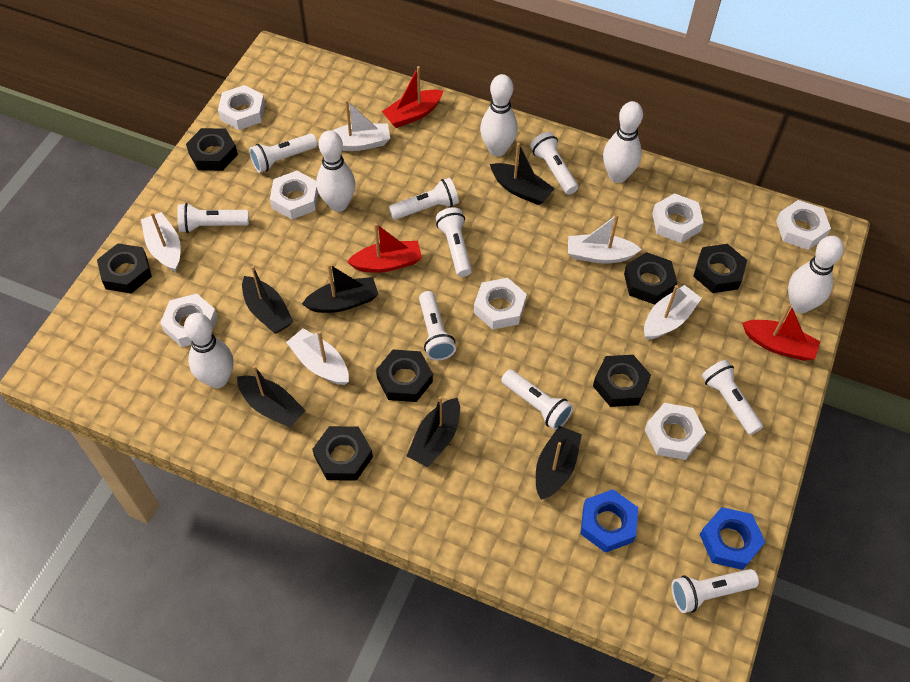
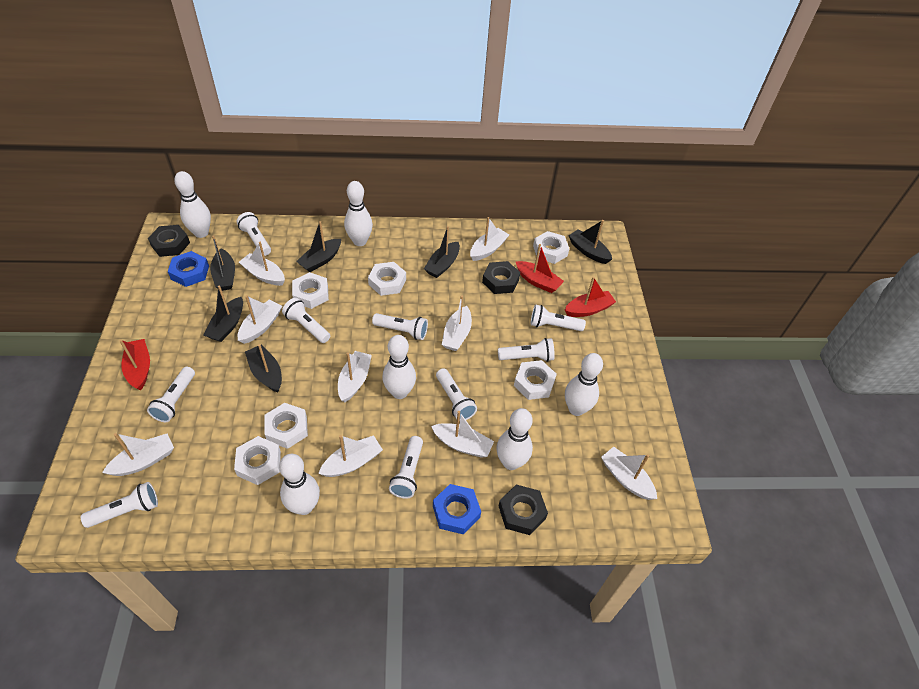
black nut: [97,243,152,294] [186,128,238,171] [312,426,373,481] [376,349,433,402] [593,355,651,407] [624,252,677,305] [693,244,747,293] = 7 -> [148,225,190,257] [482,261,520,294] [499,485,548,535] = 3
white boat: [141,212,181,272] [286,328,349,385] [332,100,390,151] [568,214,642,264] [644,285,702,340] = 5 -> [102,433,174,476] [237,295,282,344] [239,242,285,286] [318,435,383,477] [338,351,372,402] [431,411,494,458] [442,296,472,351] [470,217,509,261] [601,447,657,500] = 9
white bowling pin: [184,313,233,388] [316,130,356,212] [480,74,518,157] [603,101,643,183] [788,236,844,313] = 5 -> [174,171,211,238] [279,454,320,515] [344,181,373,246] [382,335,416,399] [496,408,533,470] [565,353,603,416] = 6
white nut: [160,294,218,347] [218,85,265,130] [270,171,318,219] [474,278,527,330] [645,403,706,460] [652,193,704,243] [776,200,831,250] = 7 -> [234,436,281,485] [265,403,308,449] [292,272,329,309] [368,262,406,296] [514,360,557,400] [533,231,569,264] = 6

